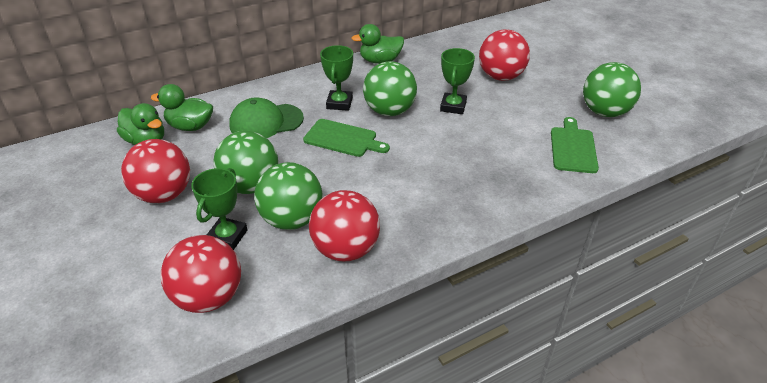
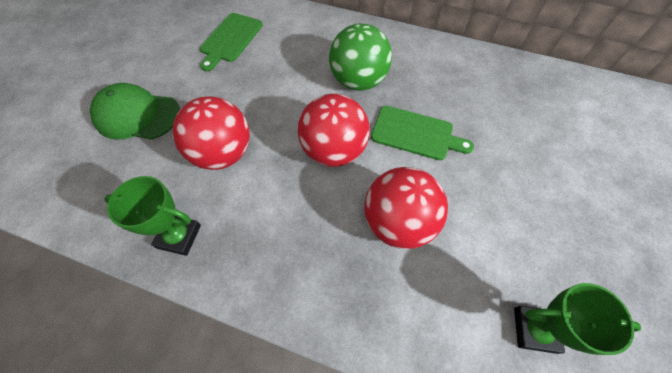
green ball: [214,131,278,194] [254,162,323,230] [363,61,417,116] [583,62,641,117] = 4 -> [329,23,392,91] = 1
green duck: [117,103,164,145] [151,84,213,131] [351,24,404,64] = 3 -> none = 0
green trophy: [191,168,248,250] [320,45,353,111] [440,48,475,114] = 3 -> [104,176,201,256] [514,283,641,355] = 2
red ball: [121,139,190,203] [161,235,241,313] [309,190,380,262] [479,29,530,81] = 4 -> [173,96,250,170] [298,94,370,167] [364,167,448,249] = 3

